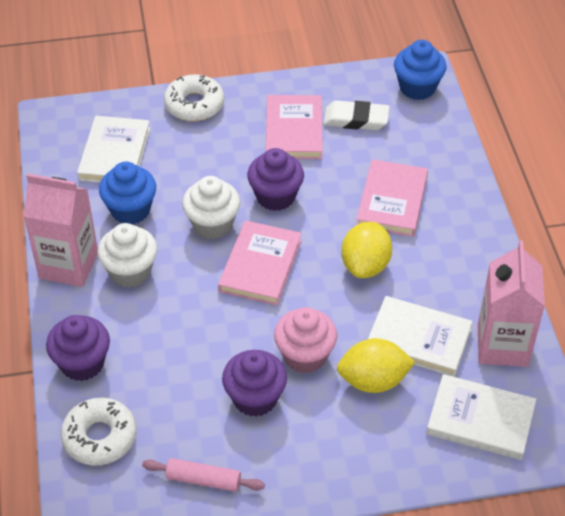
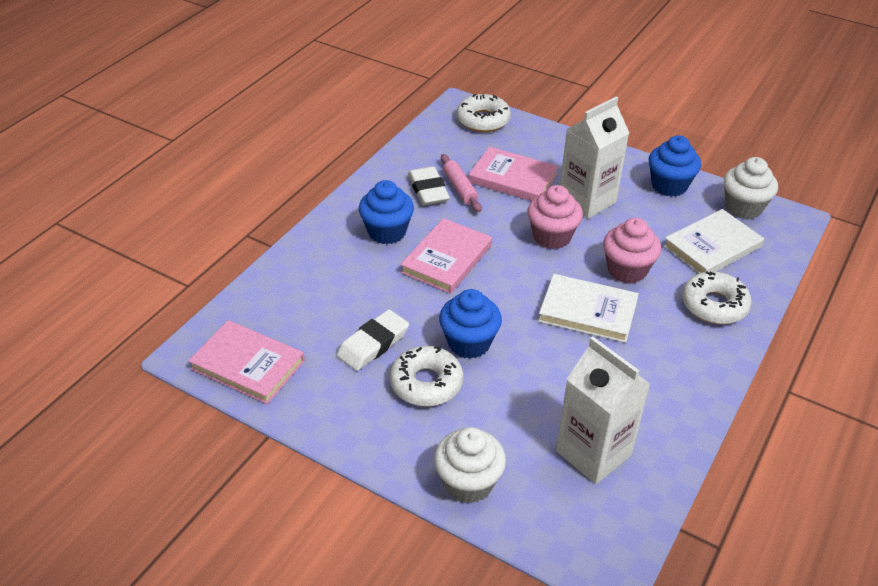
blue cupcake: [99,162,156,224] [394,40,447,100] = 2 -> [359,180,414,244] [439,289,502,359] [649,135,701,197] = 3
pink carton: [23,173,98,287] [478,241,545,367] = 2 -> none = 0
pink cupcake: [274,307,337,373] = 1 -> [527,185,583,249] [603,218,661,283] = 2
purple cupcake: [46,315,110,381] [222,350,287,417] [247,148,304,211] = 3 -> none = 0
white book: [77,116,150,182] [368,296,473,377] [426,374,536,460] = 3 -> [538,274,639,343] [663,209,764,273] = 2
white carton: none = 0 -> [556,336,650,484] [560,96,629,219] = 2
white donut: [61,397,136,466] [164,74,224,122] = 2 -> [390,346,463,406] [456,94,511,132] [682,271,752,324] = 3
white eraser: [323,100,389,130] = 1 -> [337,309,409,371] [408,166,450,205] = 2
yellow lemon: [337,338,415,393] [341,222,392,278] = 2 -> none = 0

